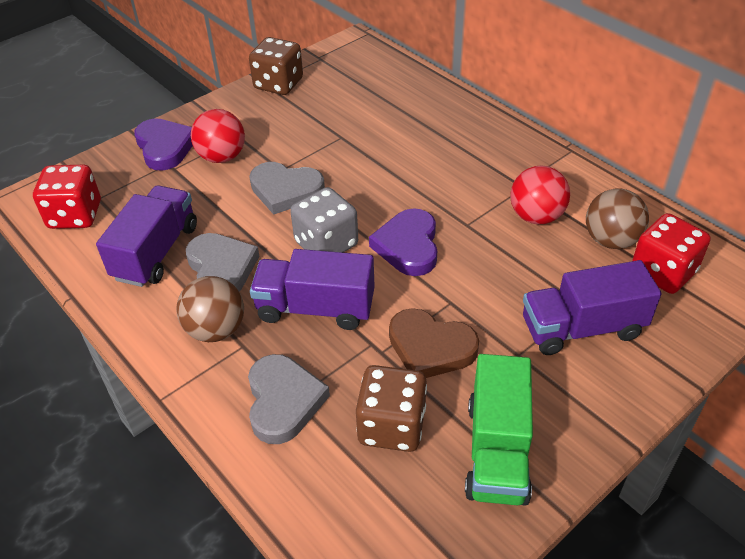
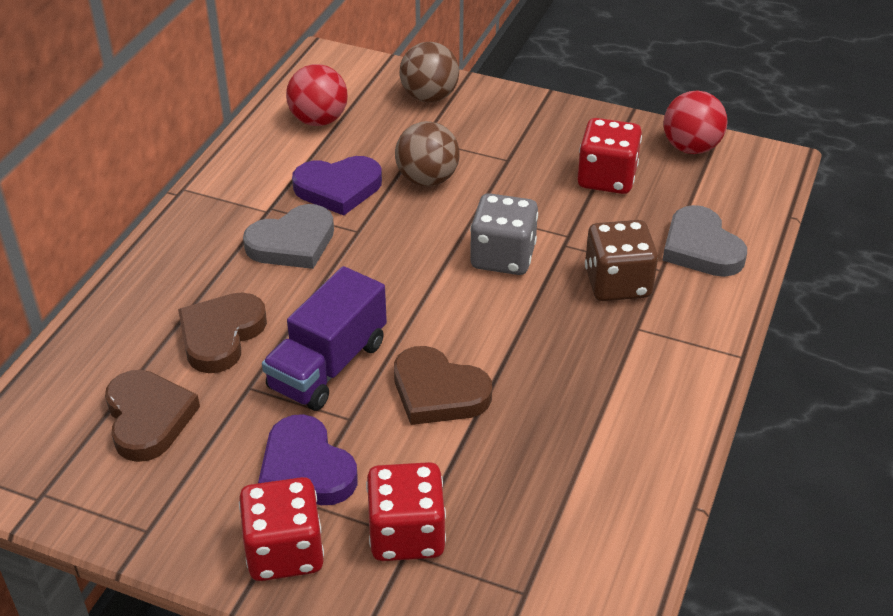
brown dice: [249,37,303,95] [356,365,427,452] = 2 -> [585,220,658,301] = 1
brown heart: [389,308,479,378] = 1 -> [105,370,200,462] [178,292,267,373] [394,346,492,425] = 3
green truck: [465,354,533,506] = 1 -> none = 0
grey heart: [186,233,259,292] [248,354,330,444] [249,162,325,215] = 3 -> [243,204,334,269] [662,205,747,277] = 2
purple truck: [96,185,197,287] [250,249,375,330] [523,260,662,355] = 3 -> [262,266,387,411] = 1
red dice: [33,165,101,229] [632,213,711,294] = 2 -> [239,477,324,581] [366,462,446,561] [577,118,642,194] = 3

